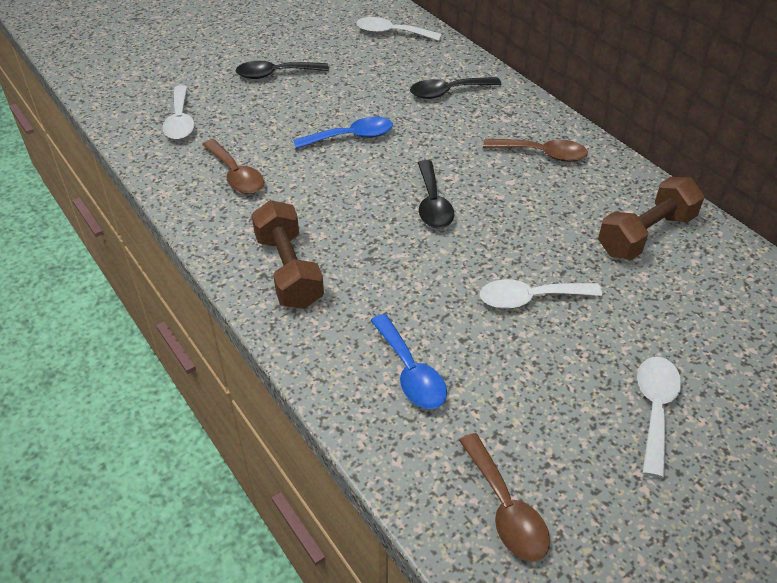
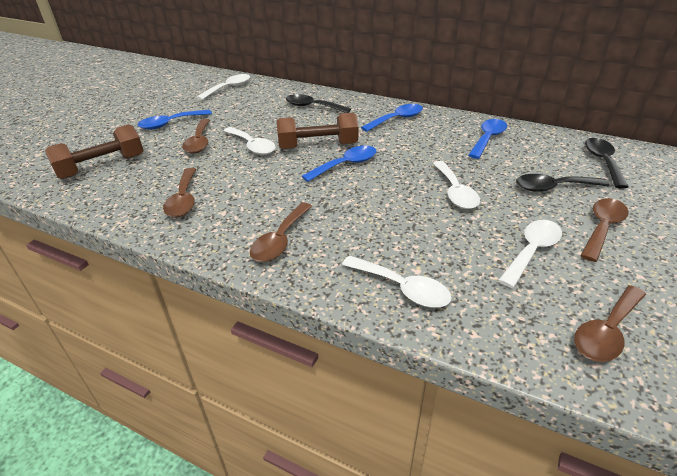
blue spoon: [293,117,393,149] [370,314,447,409] = 2 -> [138,110,212,130] [302,146,377,182] [361,104,423,132] [468,119,507,159] = 4
brown spoon: [202,139,264,194] [459,433,550,562] [483,139,588,162] = 3 -> [163,168,196,217] [182,119,210,154] [250,203,312,262] [574,285,646,362] [580,198,629,262] = 5
white spoon: [162,85,194,140] [356,17,442,41] [480,279,602,309] [637,357,681,478] = 4 -> [197,74,250,100] [223,127,276,155] [342,256,452,308] [433,161,480,209] [498,220,562,288] = 5

